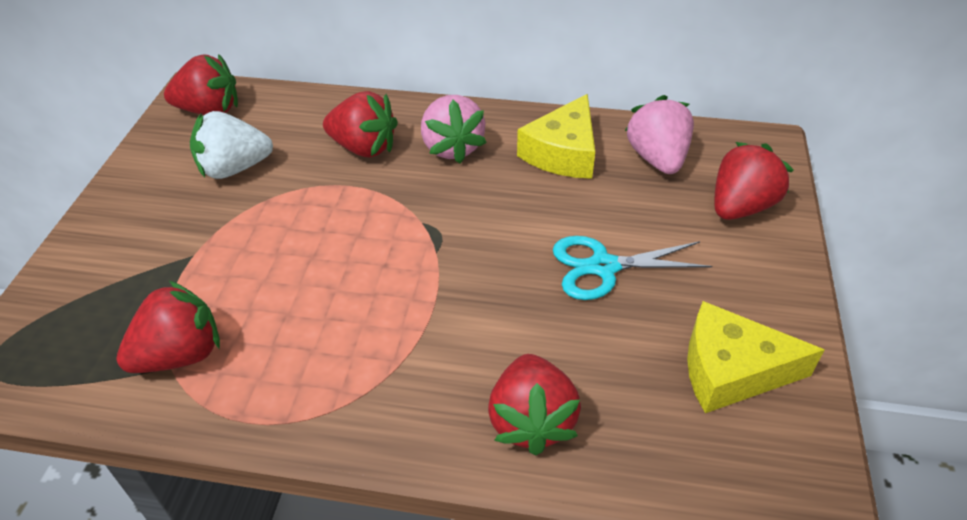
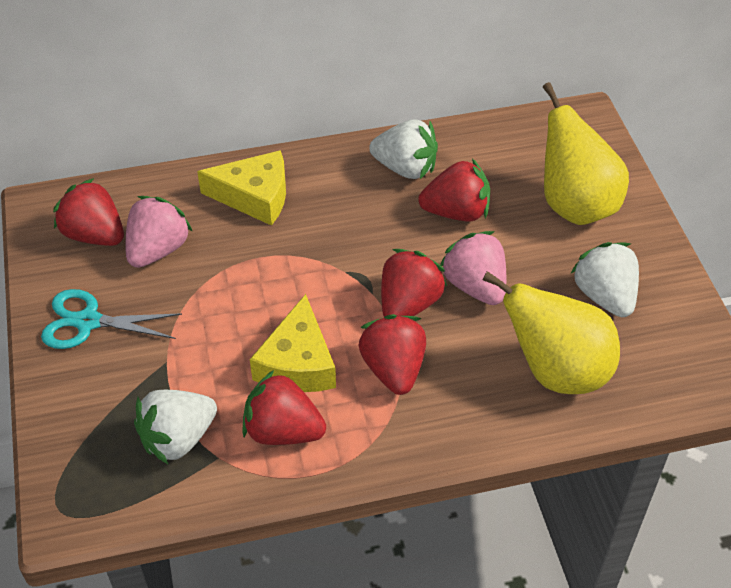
white strawberry: [190,111,273,179] = 1 -> [134,390,217,464] [369,119,438,179] [570,242,639,317] = 3
yellow pear: none = 0 -> [483,271,620,394] [543,82,629,225] = 2

